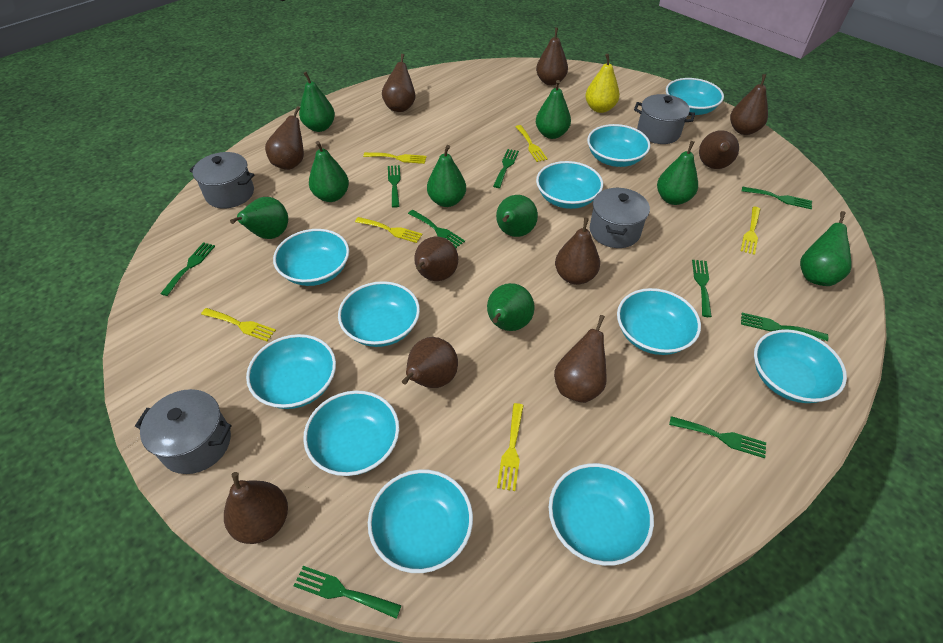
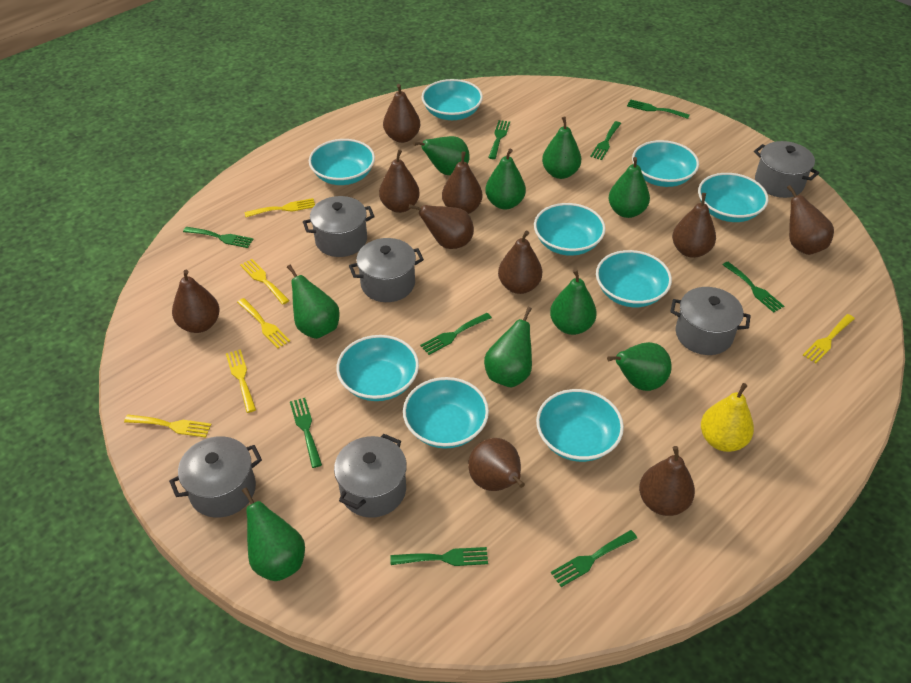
grey pot: [135,389,232,474] [189,152,254,209] [590,187,650,248] [634,94,695,144] = 4 -> [169,436,262,518] [303,196,375,257] [334,434,407,518] [349,238,424,302] [670,287,751,355] [754,141,819,198] = 6
turquoise bowl: [246,334,336,409] [273,229,349,286] [303,391,399,476] [338,281,420,347] [368,469,473,573] [536,161,603,209] [549,463,654,566] [587,124,650,167] [617,288,701,355] [666,78,724,115] [754,329,847,403] = 11 -> [309,139,375,185] [336,335,419,401] [403,377,489,448] [422,79,483,120] [534,203,606,256] [536,389,624,462] [596,250,672,307] [632,140,699,187] [698,173,768,222] = 9

